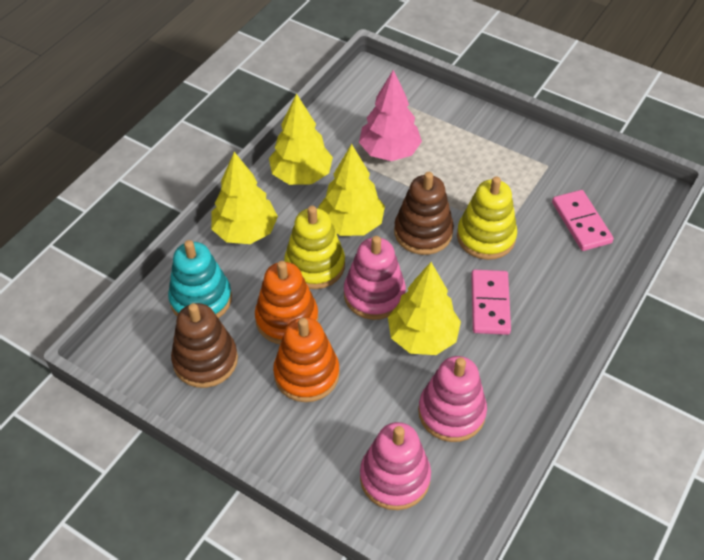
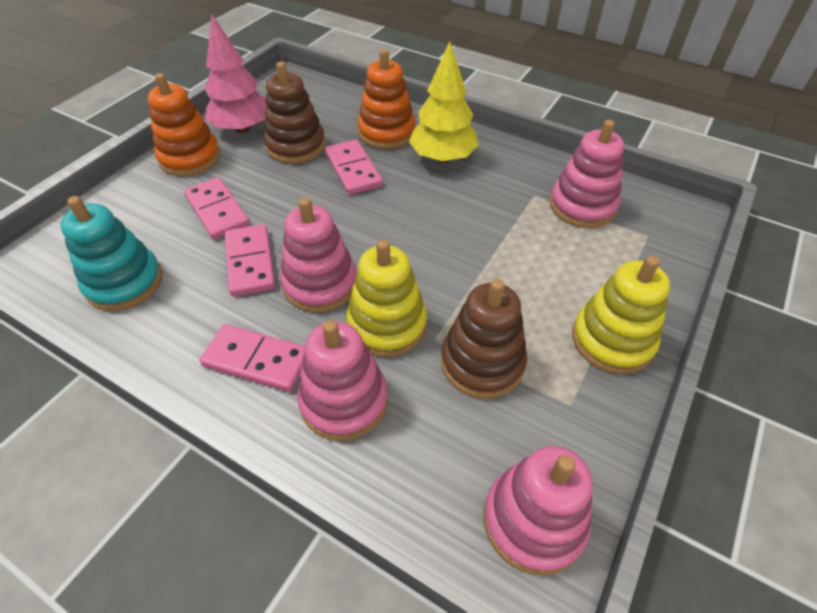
pink domino: [471,270,511,335] [552,190,614,251] = 2 -> [184,177,250,240] [200,324,305,392] [225,224,275,297] [325,139,383,195] = 4
pink stacking toy: [344,236,406,320] [360,422,431,510] [418,356,487,442] = 3 -> [280,197,357,312] [297,320,388,441] [484,446,593,575] [550,120,624,228] = 4
yellow tree: [211,152,278,244] [269,93,333,185] [318,144,385,236] [388,262,461,355] = 4 -> [409,41,479,163] = 1

